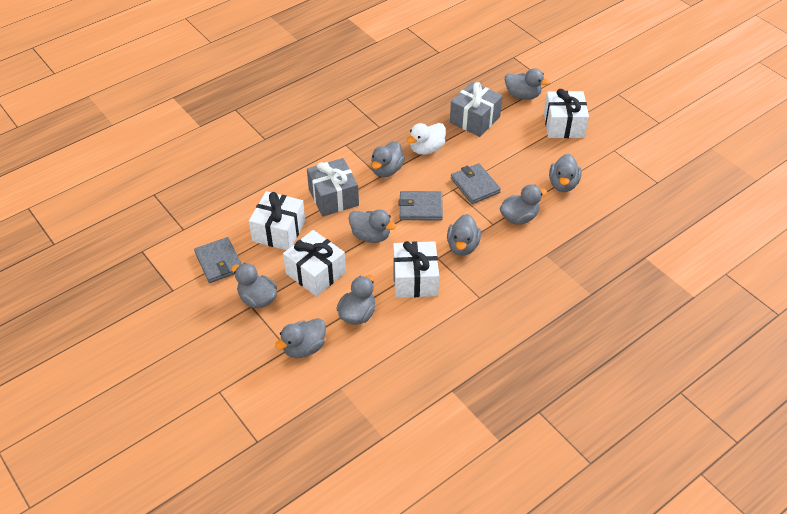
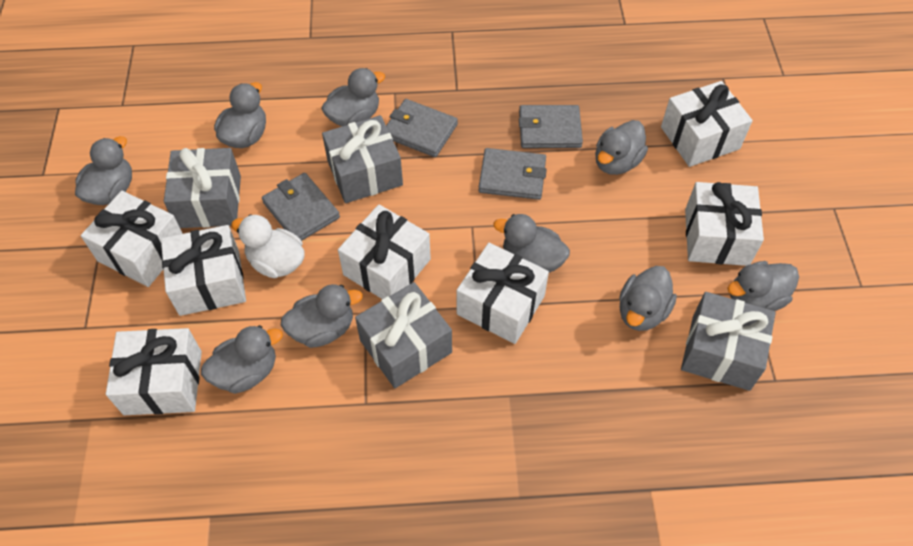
grey gift: [307,158,359,217] [450,82,503,137] = 2 -> [164,148,241,228] [322,115,403,203] [355,282,452,388] [681,292,776,391] = 4
grey wallet: [194,237,241,283] [399,191,443,221] [451,163,501,204] = 3 -> [262,173,340,241] [386,99,458,157] [479,148,547,200] [519,105,583,148] = 4
white gift: [249,191,305,250] [283,230,346,297] [393,241,439,298] [544,89,589,138] = 4 -> [81,191,183,287] [106,328,202,415] [161,225,246,316] [338,204,431,299] [457,243,549,344] [661,81,753,167] [685,182,764,266] = 7

